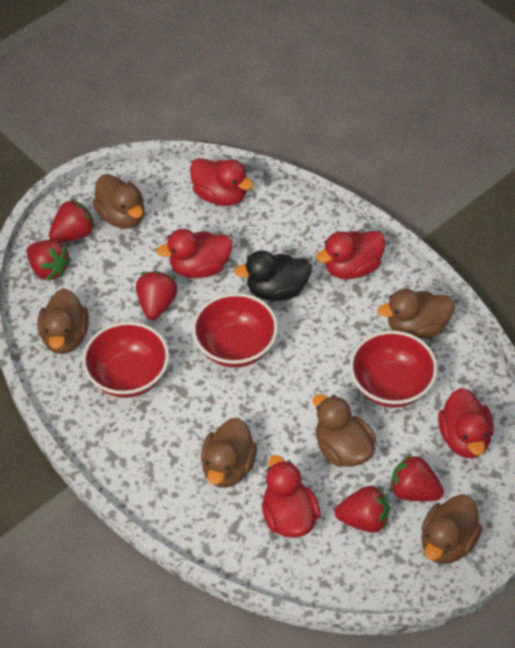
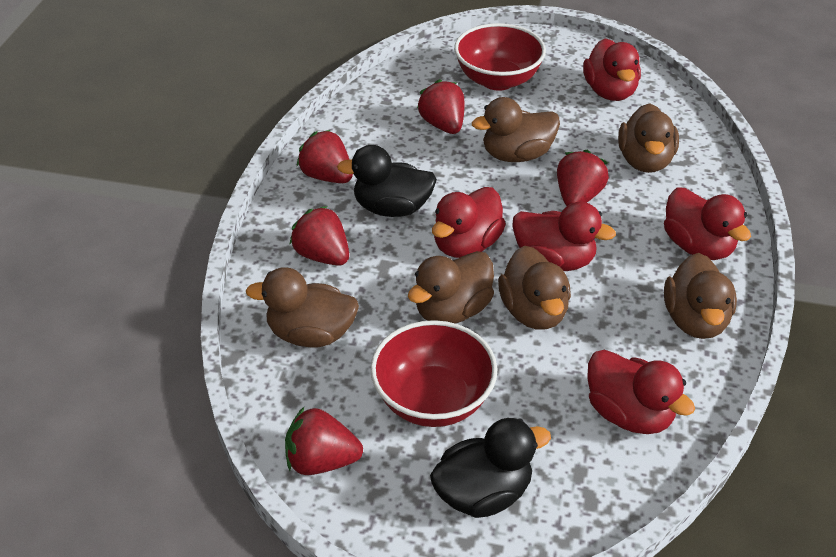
black duck: [234,250,312,301] = 1 -> [337,145,437,217] [430,418,551,518] = 2
red bowl: [82,322,169,398] [192,293,278,368] [350,330,438,408] = 3 -> [370,320,497,427] [454,23,546,91] = 2

